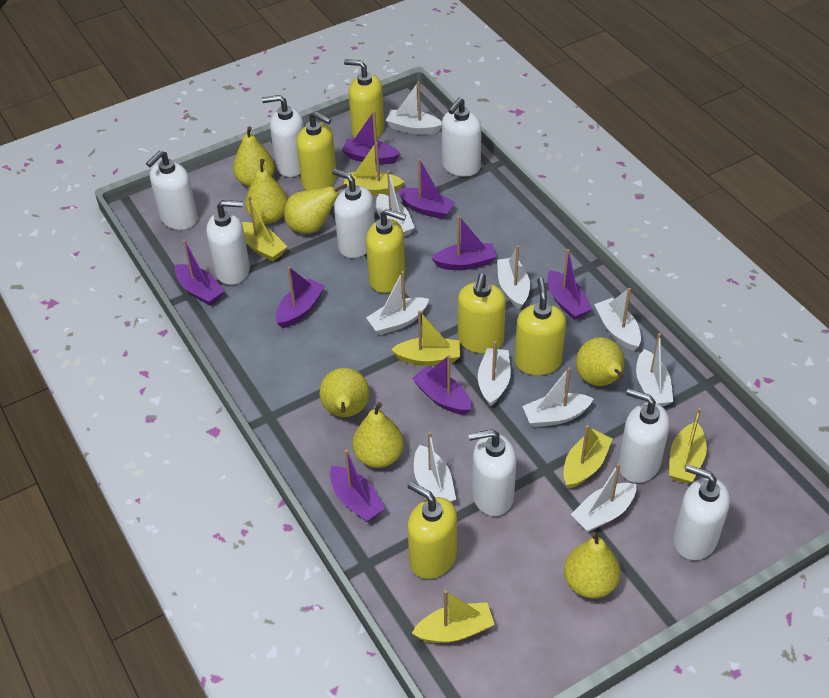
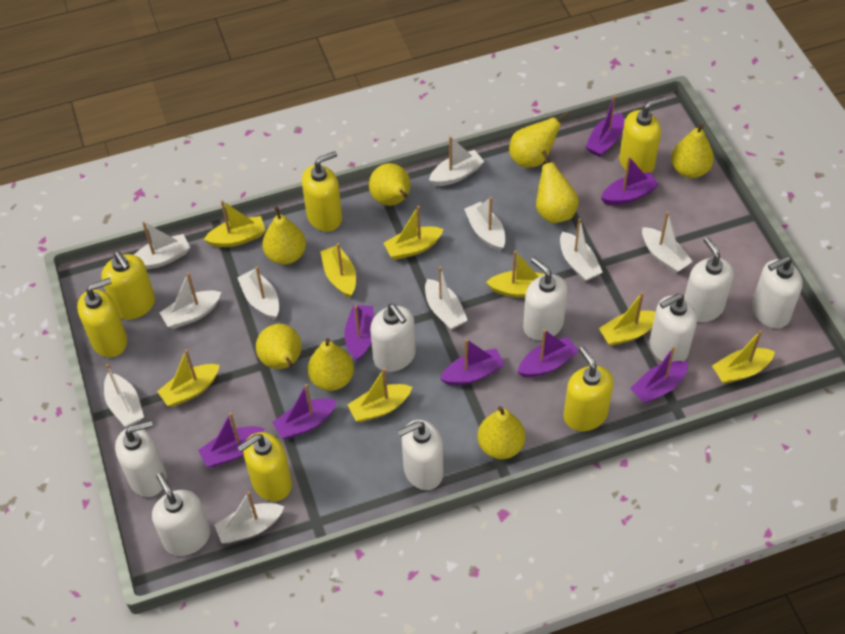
yellow boat: [241,196,287,261] [344,142,404,196] [391,311,460,366] [412,590,495,643] [564,425,613,489] [669,408,707,484] = 6 -> [157,349,220,407] [204,200,266,247] [320,243,356,298] [347,368,412,422] [384,206,444,260] [486,251,545,297] [599,292,656,346] [712,330,775,384] = 8
yellow pear: [233,126,275,187] [245,159,288,224] [284,184,347,234] [320,368,369,417] [353,402,404,468] [564,532,621,598] [576,337,625,386] = 7 -> [256,324,302,369] [262,207,306,265] [308,338,354,391] [369,163,410,206] [478,406,525,459] [509,112,569,168] [536,151,579,223] [671,124,714,178] = 8

